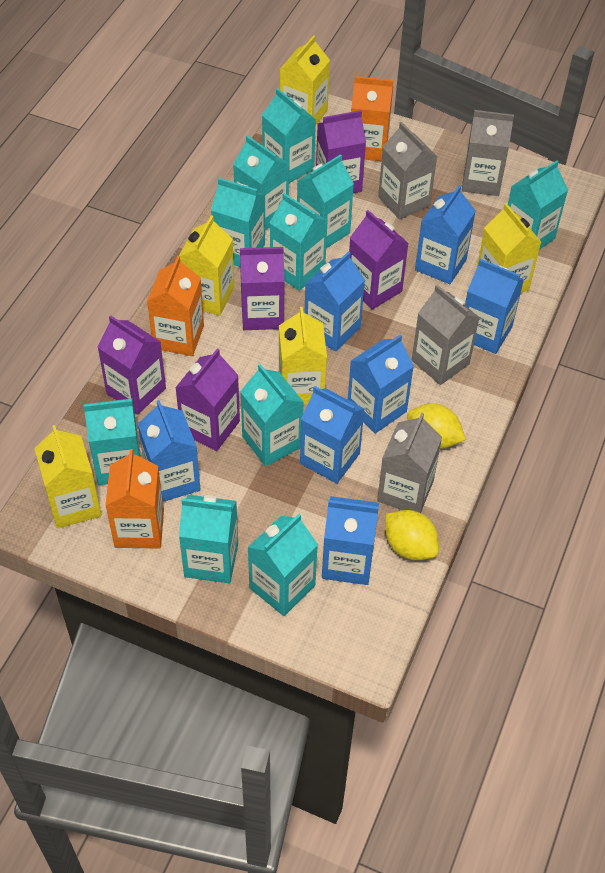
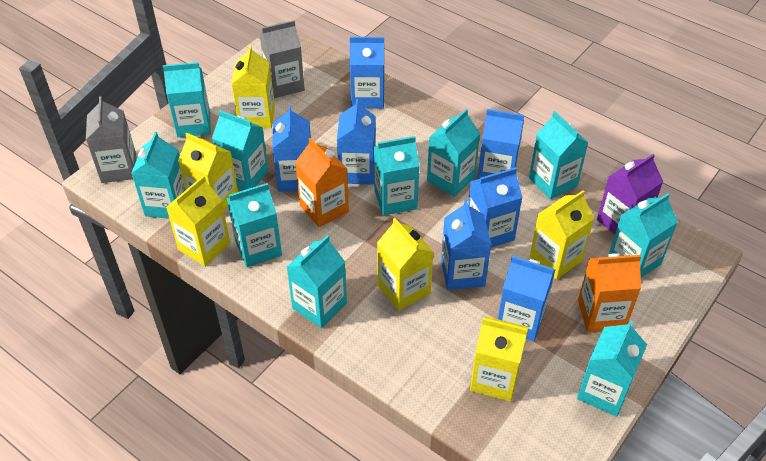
grey carton: [377,413,442,513] [378,122,437,220] [412,285,480,385] [462,110,514,196] = 4 -> [86,96,137,183] [260,20,305,98] = 2
orange carton: [105,449,164,549] [147,256,204,356] [351,76,393,161] = 3 -> [295,138,349,227] [578,253,641,332] = 2
purple carton: [98,315,166,415] [175,349,240,451] [240,247,285,330] [316,110,366,193] [349,210,409,310] = 5 -> [597,154,663,234] = 1
yellow carton: [34,425,102,529] [179,215,234,316] [279,307,327,405] [280,35,330,125] [477,203,541,293] = 5 -> [166,176,230,267] [178,133,238,210] [231,46,275,128] [377,218,434,311] [470,316,528,402] [530,190,595,279] = 6
yellow lemon: [385,510,439,560] [407,403,466,449] = 2 -> none = 0

